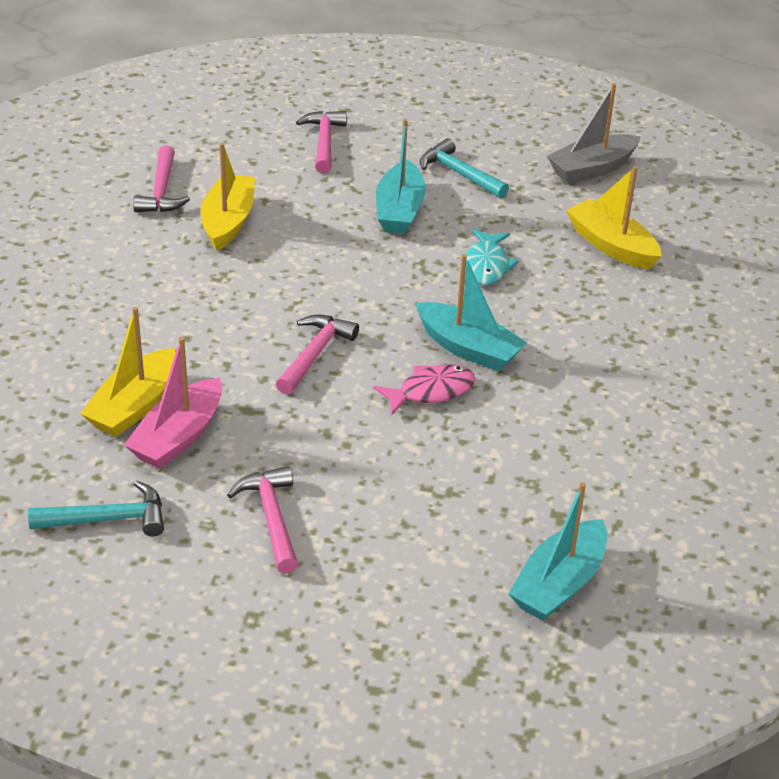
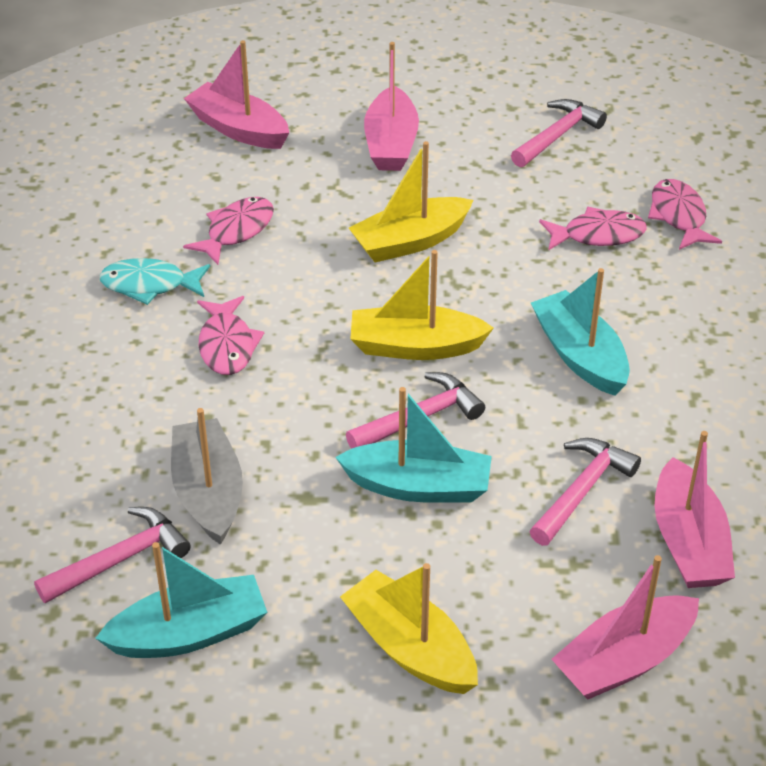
pink boat: [124,337,222,469] = 1 -> [184,40,289,149] [364,42,419,171] [552,555,699,700] [655,431,735,588] = 4
pink fish: [373,364,475,415] = 1 -> [183,197,274,265] [197,296,264,375] [539,207,647,251] [648,179,722,250] = 4
turquoise hammer: [28,481,164,536] [420,138,509,199] = 2 -> none = 0

